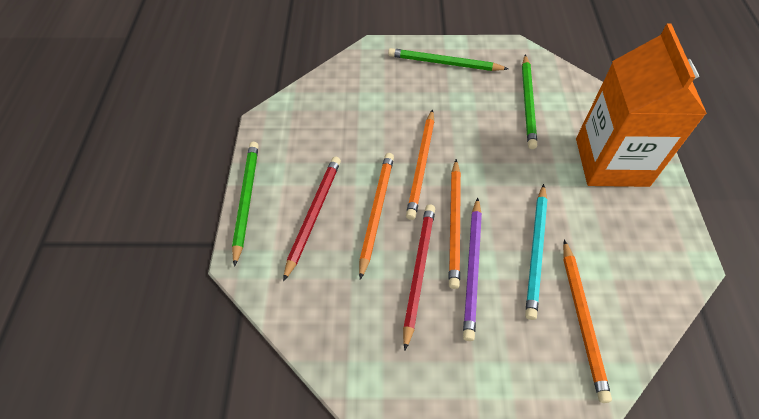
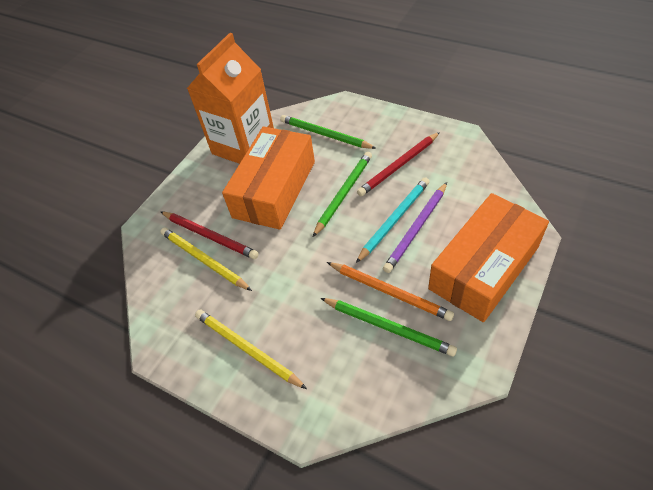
orange box: none = 0 -> [222,127,315,230] [428,193,549,322] = 2
orange pencil: [359,153,394,280] [406,109,434,220] [448,159,461,289] [563,240,612,403] = 4 -> [327,262,454,321] = 1
yellow pencil: none = 0 -> [160,227,252,291] [195,310,307,389] = 2

